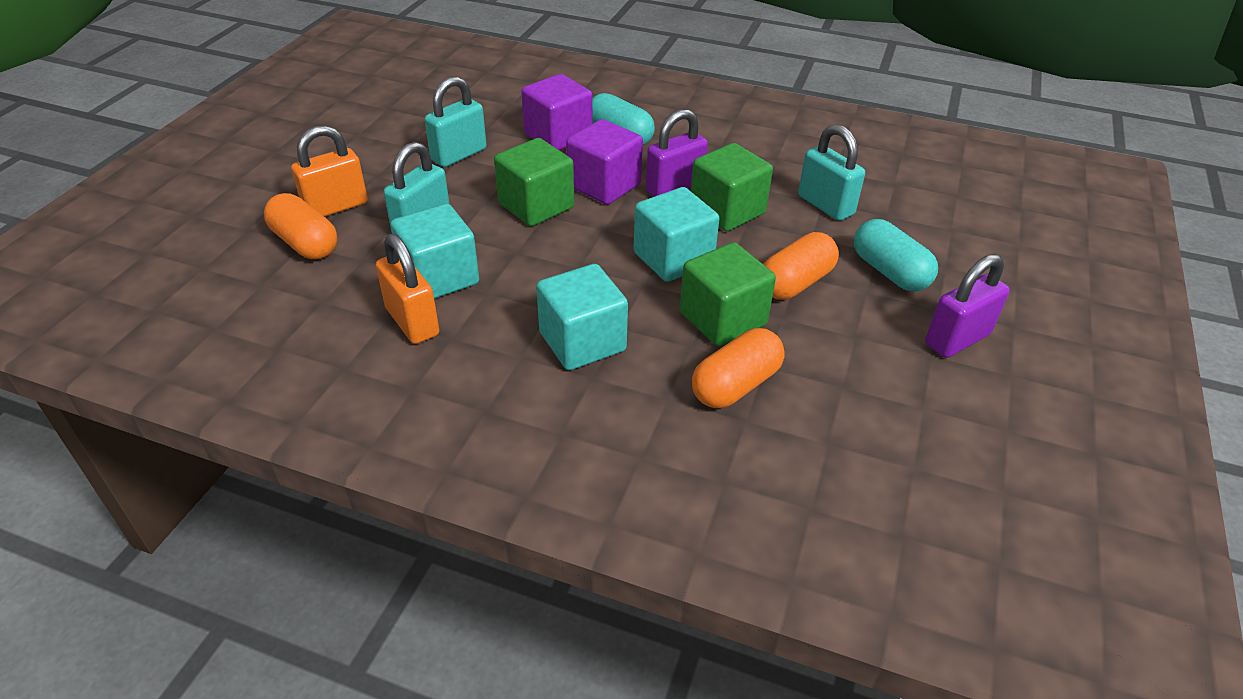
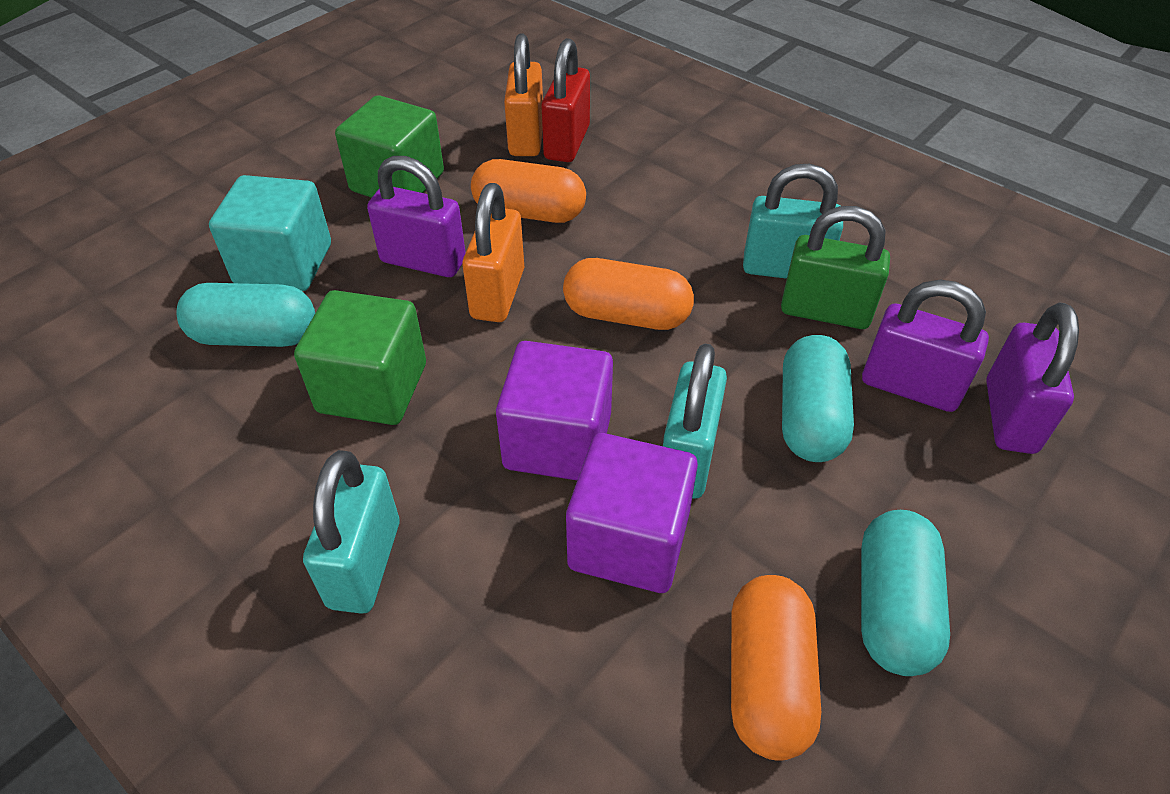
green cube: [494,138,574,226] [680,242,776,346] [691,143,773,231] = 3 -> [294,290,426,425] [335,95,444,198] = 2
green padlock: none = 0 -> [781,206,890,329] = 1
purple padlock: [646,109,708,197] [925,254,1010,358] = 2 -> [367,156,466,277] [862,280,989,412] [986,302,1079,454] = 3
red padlock: none = 0 -> [542,38,590,162] = 1
turquoise capsule: [592,93,655,145] [854,219,938,292] = 2 -> [177,283,315,347] [782,335,854,462] [861,510,950,676] = 3
turquoise cube: [391,204,479,299] [536,264,628,370] [633,187,720,282] = 3 -> [209,175,331,291] = 1

